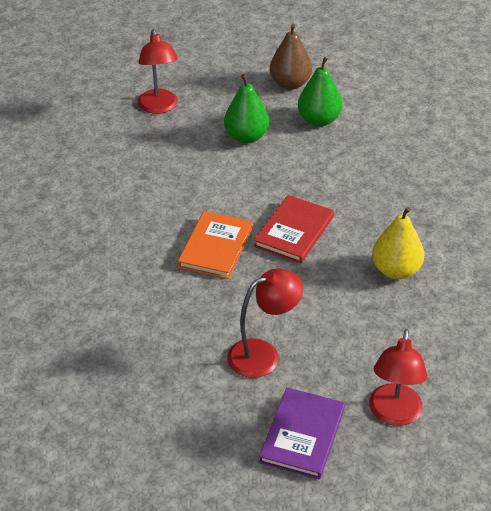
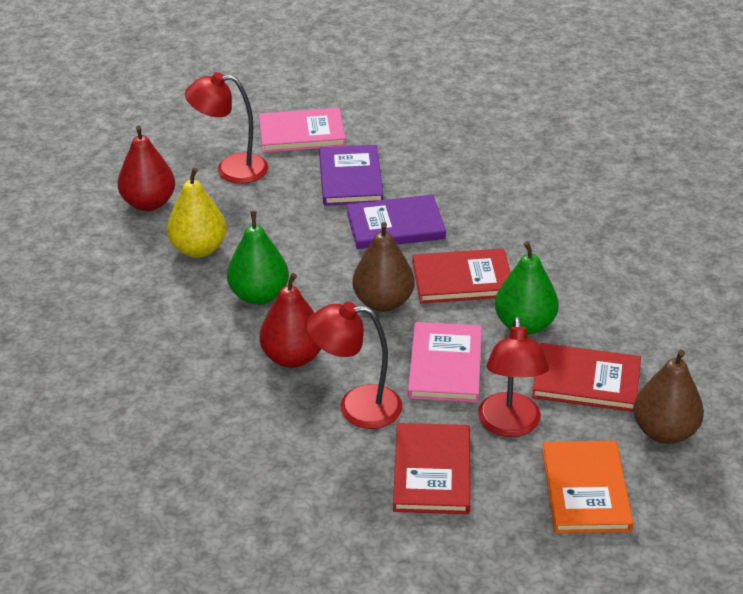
brown pear: [270,24,312,90] = 1 -> [352,222,415,312] [633,350,704,444] = 2
pink book: none = 0 -> [259,108,346,153] [408,322,482,403] = 2
purple book: [259,388,345,479] = 1 -> [319,145,383,206] [347,194,446,249] = 2
red book: [254,195,334,263] = 1 -> [393,423,470,514] [412,248,511,303] [532,343,641,412] = 3
red pear: none = 0 -> [118,125,175,211] [260,273,321,368] = 2

